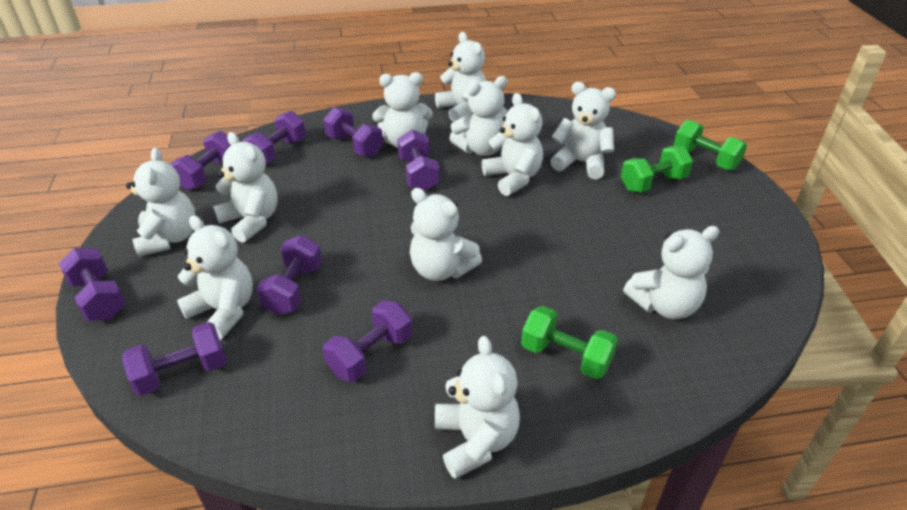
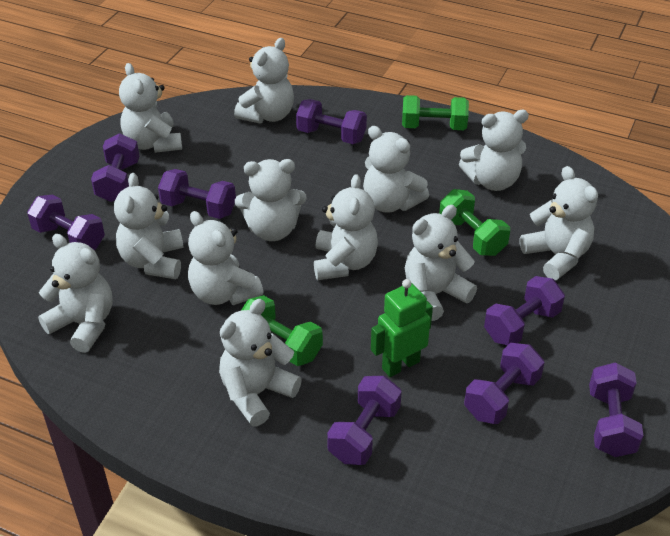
green robot: none = 0 -> [371,279,433,377] = 1
white teddy bear: [126,148,196,257] [177,215,253,340] [213,132,278,243] [372,72,433,148] [410,188,482,281] [435,32,487,122] [435,336,520,479] [449,76,507,156] [482,93,543,196] [550,82,616,179] [623,226,719,319] = 11 -> [38,234,113,353] [114,173,184,279] [119,63,182,153] [188,211,263,305] [219,299,302,426] [234,38,294,124] [235,159,307,241] [314,174,378,280] [363,126,429,213] [405,205,477,321] [459,110,529,191] [520,166,598,280] = 12

